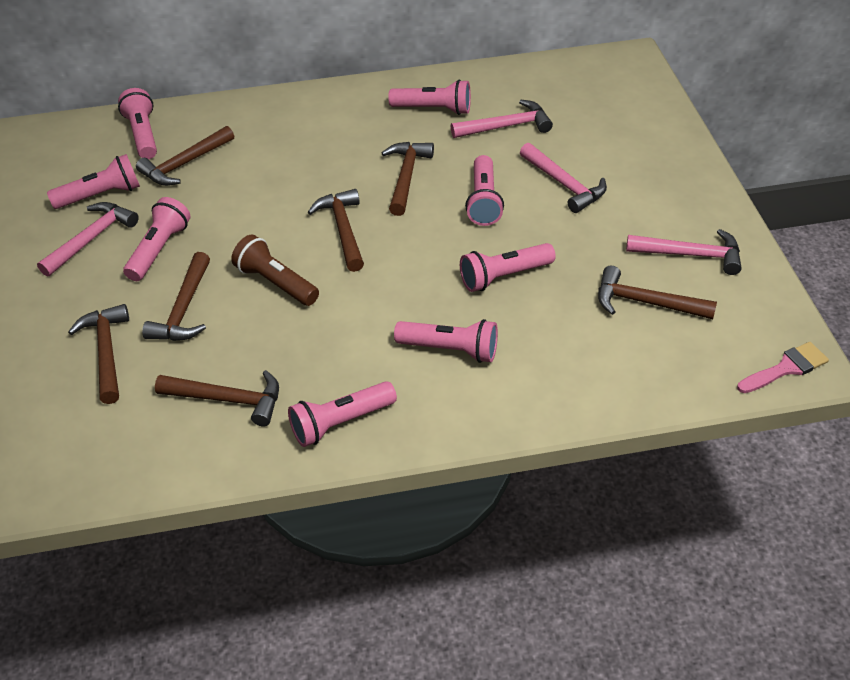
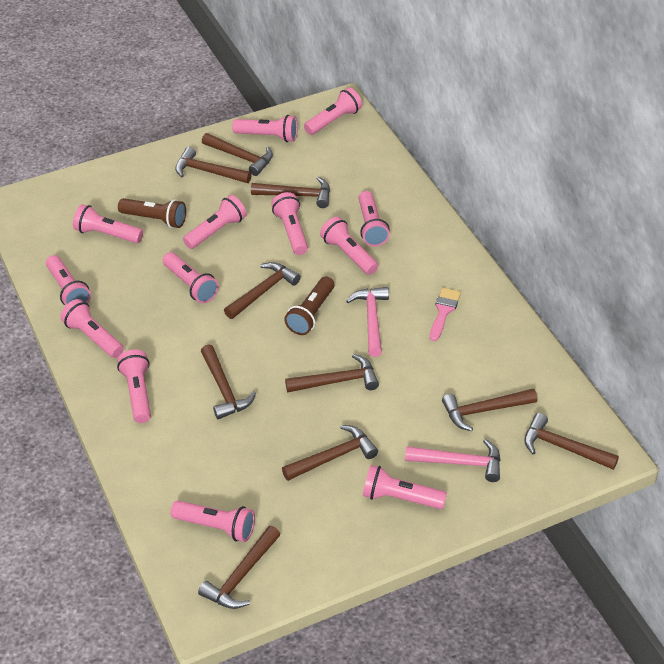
brown flashlight: [231,234,319,306] = 1 -> [118,198,186,228] [284,276,335,335] = 2
brown hammer: [68,304,129,404] [136,126,234,186] [142,252,210,341] [155,370,279,426] [308,189,364,272] [382,142,434,216] [598,266,717,319] = 7 -> [175,147,252,183] [198,526,281,609] [201,344,256,419] [202,133,273,176] [224,262,301,319] [251,177,330,208] [282,425,378,481] [285,354,379,392] [442,389,537,431] [524,413,619,470] = 10
pink flashlight: [47,154,140,209] [118,88,157,159] [123,197,191,281] [288,381,397,447] [388,79,471,115] [394,319,498,363] [460,243,556,292] [465,155,504,226] = 8 -> [46,255,91,306] [60,299,124,358] [73,204,143,243] [117,349,151,423] [163,252,219,303] [171,500,255,542] [183,195,246,249] [232,115,298,142] [271,192,308,255] [304,88,362,135] [320,217,378,275] [359,191,390,247] [363,465,447,509] = 13
pink hammer: [37,202,139,277] [451,100,553,138] [520,143,607,213] [626,229,742,275] = 4 -> [346,287,389,357] [405,439,501,482] = 2

